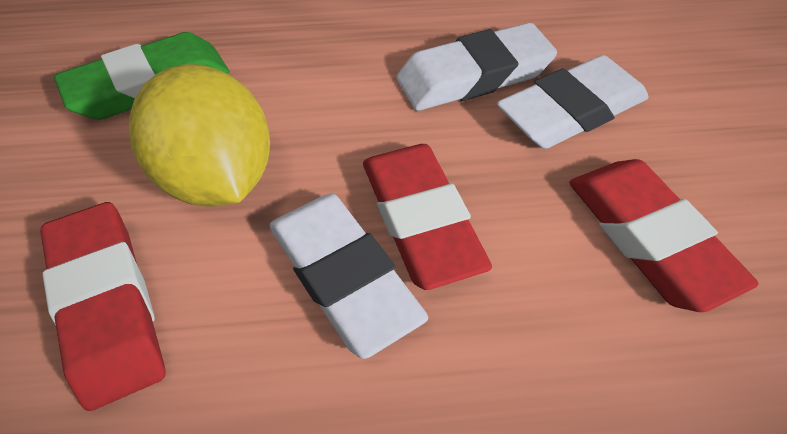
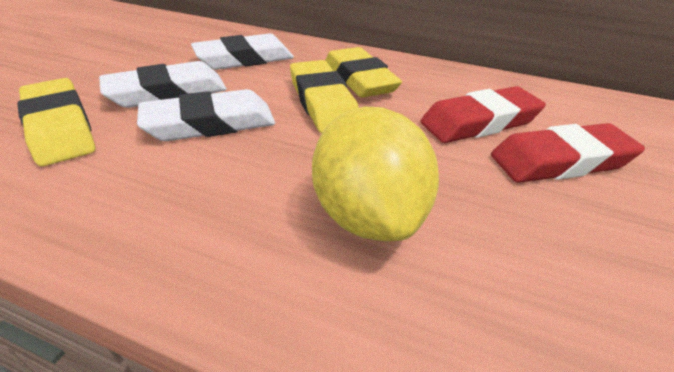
green eraser: [54,32,230,120] = 1 -> none = 0
red eraser: [40,202,166,411] [363,144,492,290] [569,159,759,312] = 3 -> [420,86,546,143] [491,123,645,183] = 2
yellow eraser: none = 0 -> [17,78,95,166] [290,60,359,133] [325,47,402,98] = 3

